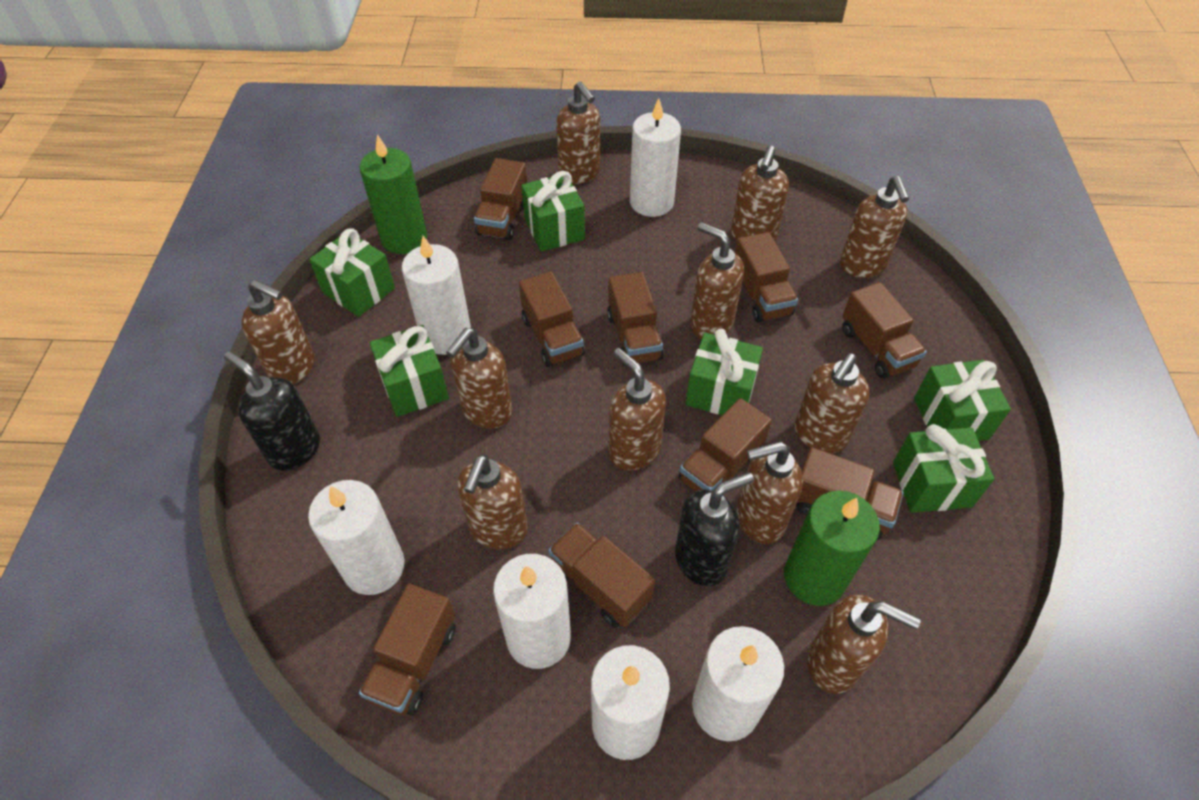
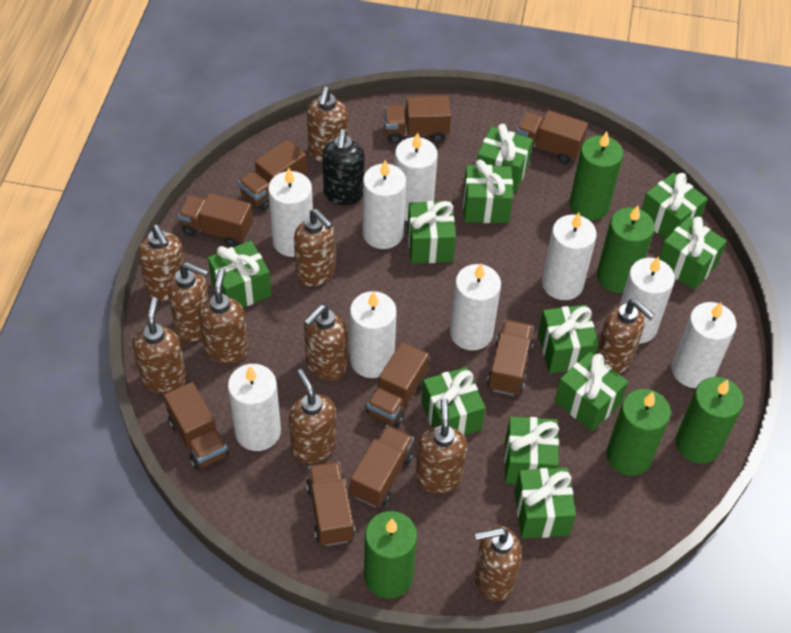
black soap dispenser: [224,351,320,470] [675,472,754,586] = 2 -> [322,129,364,205] = 1
green candle: [360,135,427,254] [784,491,880,606] = 2 -> [364,511,417,599] [570,132,623,220] [597,205,654,293] [606,389,671,476] [676,377,744,464] = 5
green gift: [309,228,395,317] [370,325,449,417] [521,171,585,252] [686,329,763,415] [893,424,994,513] [914,360,1011,441] = 6 -> [208,241,272,308] [407,201,456,264] [421,367,485,435] [463,159,513,223] [477,124,533,193] [504,417,559,484] [515,467,576,539] [538,305,599,373] [555,352,628,431] [641,173,708,240] [659,217,727,290] = 11
white candle: [308,480,405,595] [402,236,471,355] [493,554,571,669] [591,645,670,760] [630,98,681,217] [692,626,784,741] = 6 -> [228,364,281,451] [268,168,313,257] [350,291,397,378] [363,160,406,249] [394,132,438,221] [450,263,501,351] [542,213,597,300] [619,256,675,344] [672,302,736,388] = 9

